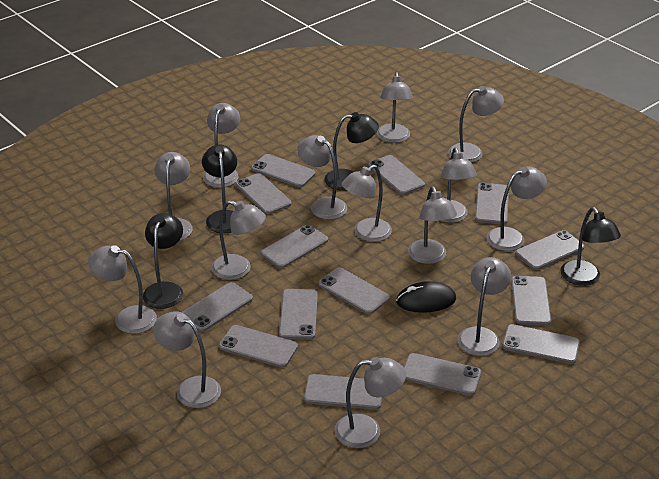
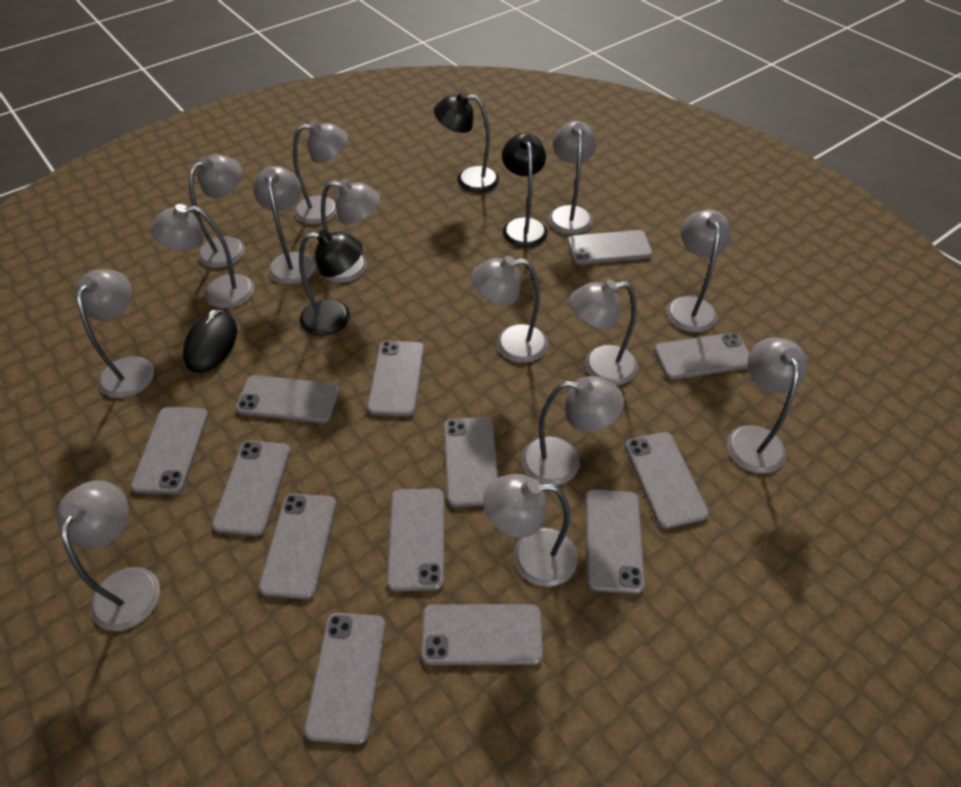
black lamp: [143,213,183,309] [202,144,237,233] [324,112,379,190] [560,207,621,286] = 4 -> [299,229,363,336] [434,92,499,193] [502,133,548,247] = 3
grey phone: [182,282,253,332] [219,325,298,368] [235,173,292,214] [251,154,316,187] [261,225,328,268] [279,289,318,340] [304,374,382,410] [319,267,390,314] [368,155,425,195] [404,353,481,396] [475,183,509,224] [502,324,580,364] [511,276,551,326] [515,230,584,270] = 14 -> [131,407,208,494] [212,441,291,536] [235,375,339,423] [259,494,336,599] [304,613,386,745] [367,341,424,417] [387,489,444,592] [421,604,543,665] [444,417,498,507] [567,230,653,265] [585,489,645,594] [625,432,709,528] [654,333,749,380] = 13

